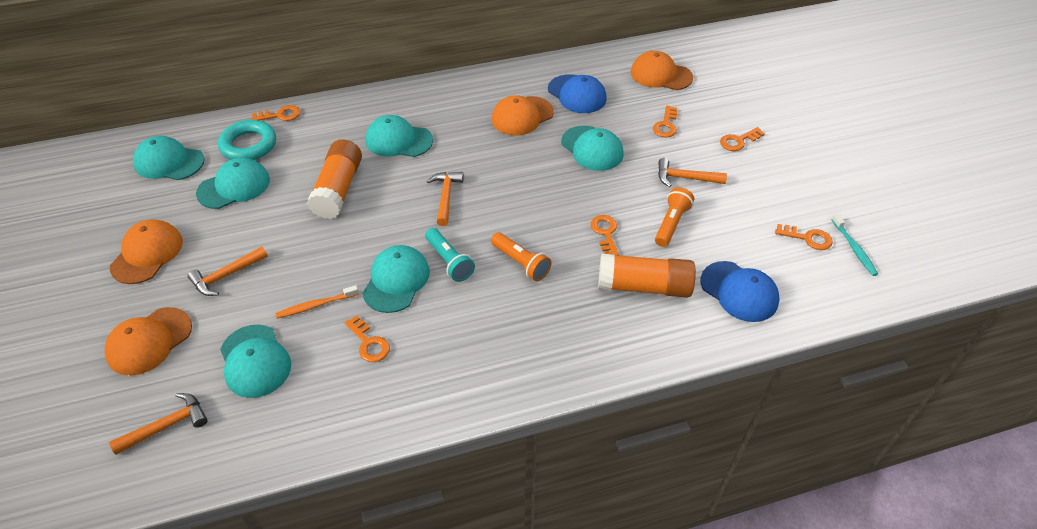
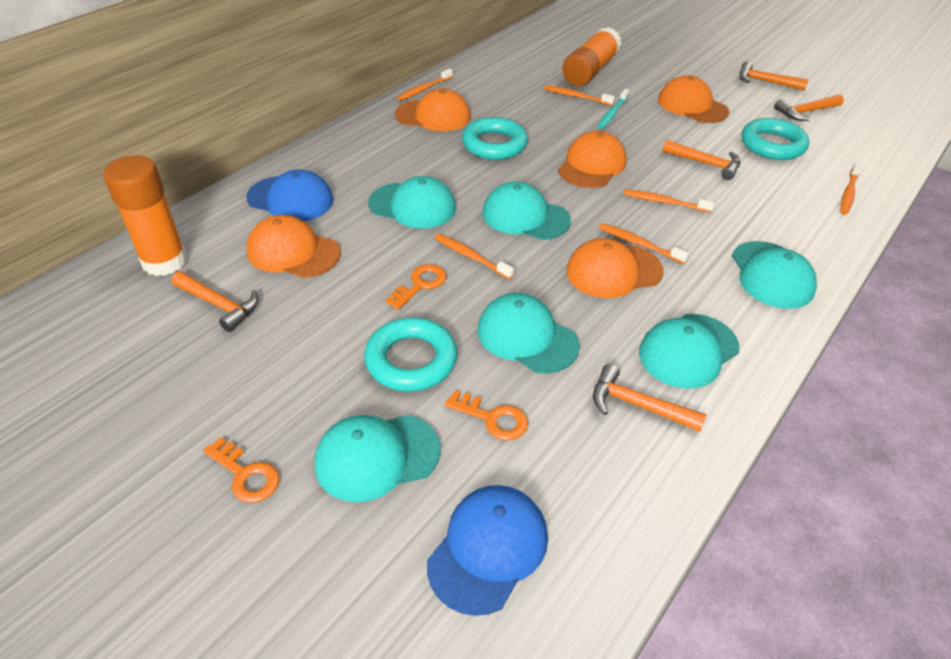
orange cap: [104,307,192,375] [110,219,183,284] [492,95,554,135] [631,51,693,90] = 4 -> [246,215,341,278] [395,89,470,131] [558,131,626,188] [566,238,663,298] [658,75,729,123] = 5
orange flashlight: [491,232,552,281] [655,187,694,247] = 2 -> none = 0
orange hammer: [109,393,207,455] [188,246,268,296] [427,172,464,226] [658,158,727,187] = 4 -> [172,272,258,332] [593,364,707,432] [662,140,740,180] [739,61,809,91] [774,95,844,121] = 5
orange key: [251,105,300,121] [345,315,390,362] [591,215,619,255] [653,106,677,137] [720,127,765,151] [775,224,833,250] = 6 -> [203,437,279,503] [386,264,446,310] [445,391,528,441] = 3
orange toothbrush: [275,285,359,319] = 1 -> [397,68,453,101] [434,234,514,279] [544,85,615,106] [599,223,689,264] [623,189,714,213] [840,163,862,215] = 6
turquoise flashlight: [425,228,475,282] = 1 -> none = 0
turquoise ring: [218,120,276,160] = 1 -> [364,317,457,392] [462,117,528,160] [741,118,809,160] = 3

